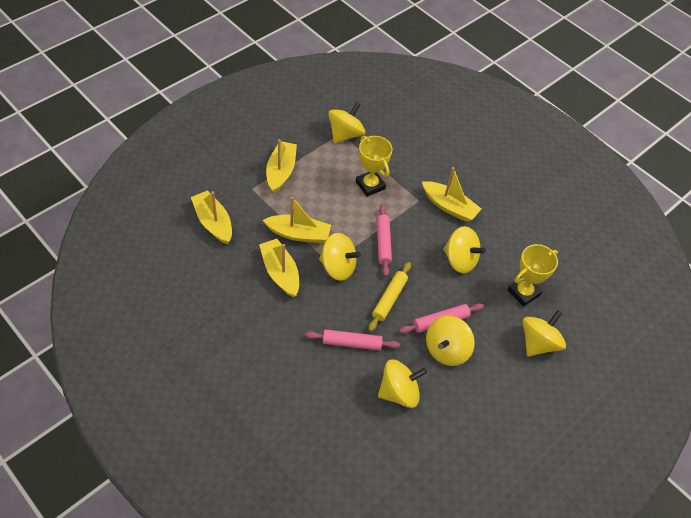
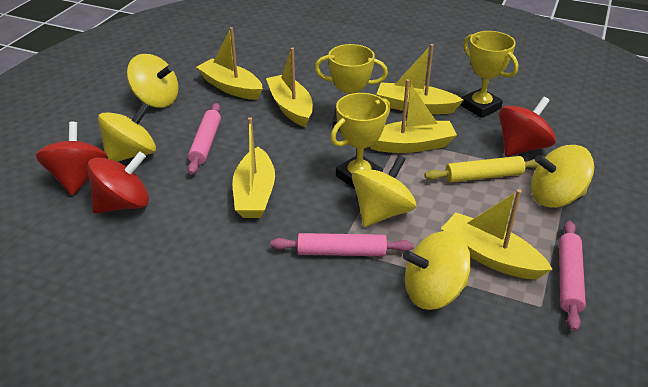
red spinning top: none = 0 -> [36,122,108,196] [87,151,149,213] [499,97,556,157] = 3
yellow boat: [191,190,232,244] [259,239,299,297] [263,197,331,243] [266,139,297,193] [422,167,481,222] = 5 -> [196,27,263,100] [232,117,275,218] [266,47,313,127] [370,79,457,153] [376,44,464,114] [441,189,553,279] = 6
yellow spinning top: [319,233,361,281] [328,102,365,144] [378,359,427,408] [426,316,475,366] [443,226,486,274] [522,310,566,357] = 6 -> [98,103,156,162] [127,54,179,108] [352,155,416,227] [403,231,471,310] [531,145,594,208] = 5
yellow trophy: [356,136,392,197] [507,244,558,307] = 2 -> [315,44,388,128] [330,93,391,189] [460,31,519,118] = 3

